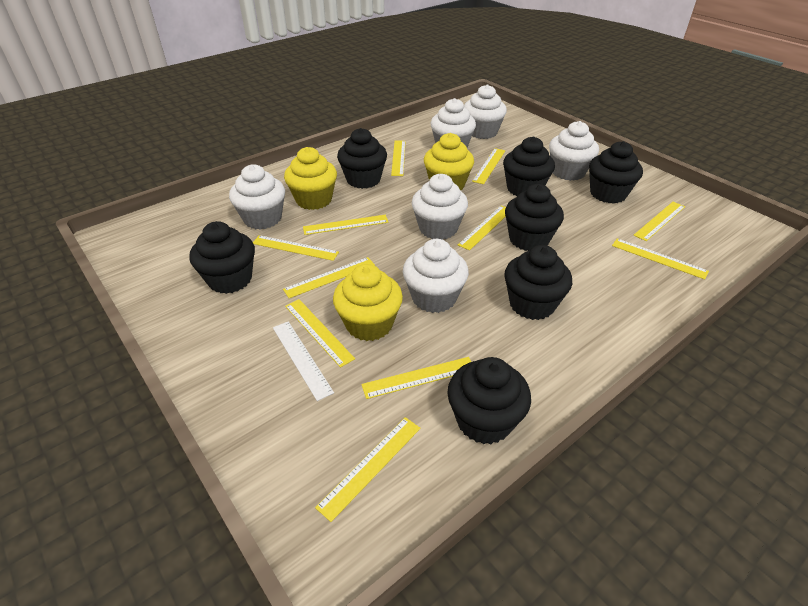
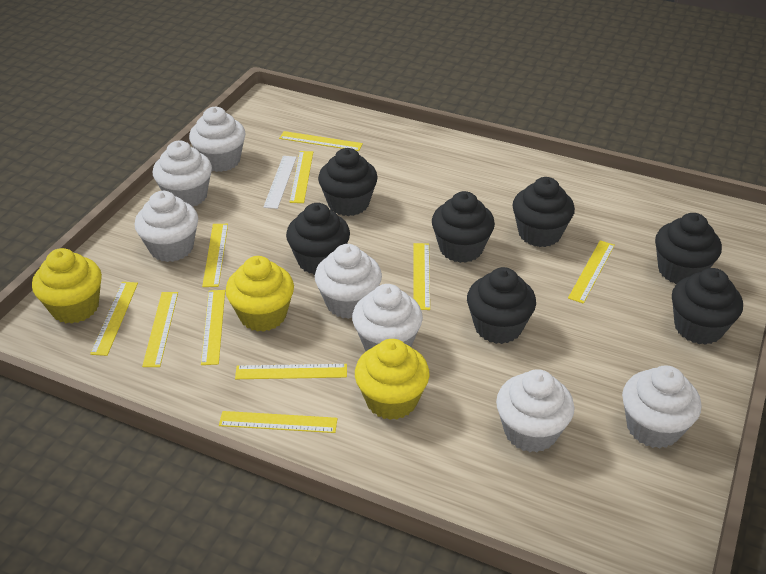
white cupcake: [229,164,285,230] [403,239,469,313] [412,174,468,240] [430,98,476,147] [464,84,507,139] [549,121,599,181] = 6 -> [135,191,198,262] [153,141,212,207] [189,107,246,172] [315,244,382,319] [352,284,423,351] [496,369,574,452] [622,365,701,449] = 7
yellow ruler: [253,235,339,261] [283,257,375,298] [285,299,355,368] [303,215,389,235] [315,417,421,522] [361,357,471,399] [391,141,406,176] [458,206,506,251] [472,148,505,184] [612,238,709,280] [633,202,685,241] = 11 -> [90,282,138,356] [142,292,178,367] [201,290,225,365] [202,224,228,287] [219,411,338,433] [235,364,347,379] [279,131,363,151] [289,151,313,203] [413,243,430,310] [568,240,615,304] = 10

